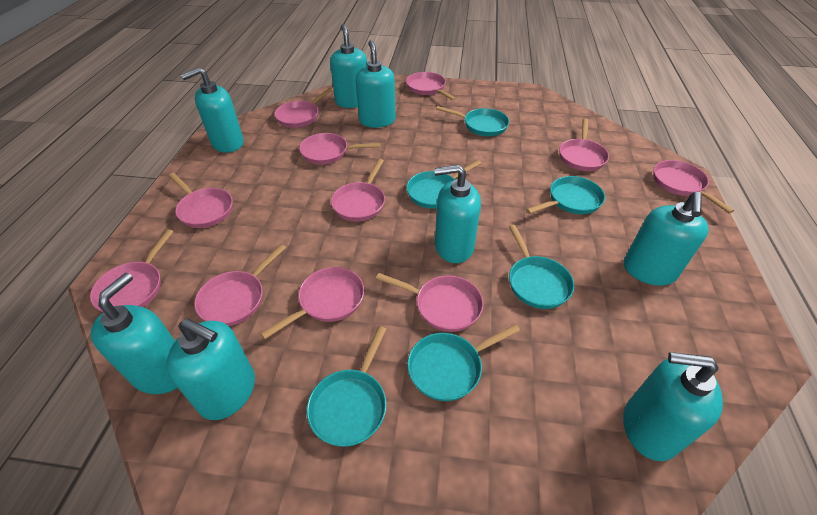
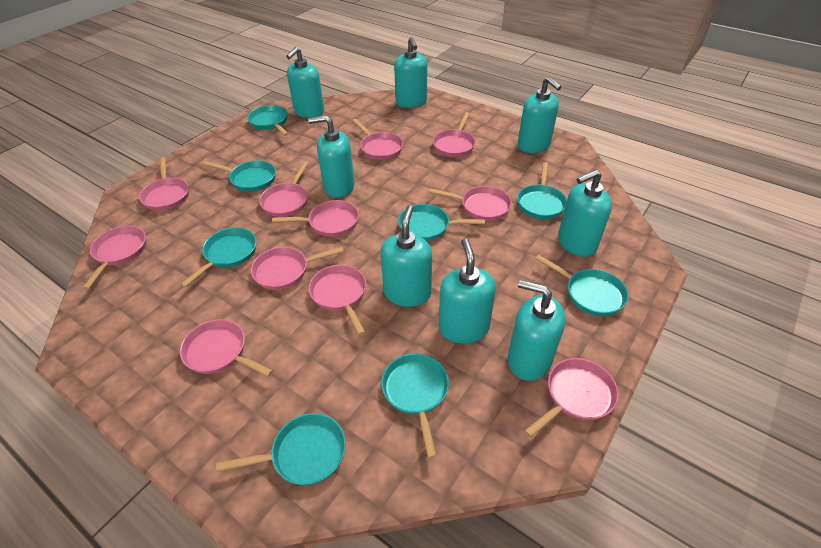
turquoise pan: [307,326,386,447] [407,160,481,209] [407,324,520,401] [436,106,509,136] [509,224,574,309] [526,176,605,214] = 6 -> [180,227,257,287] [203,160,276,192] [216,413,346,485] [247,105,288,136] [381,353,449,459] [398,204,485,241] [517,162,567,219] [535,255,628,316] = 8

